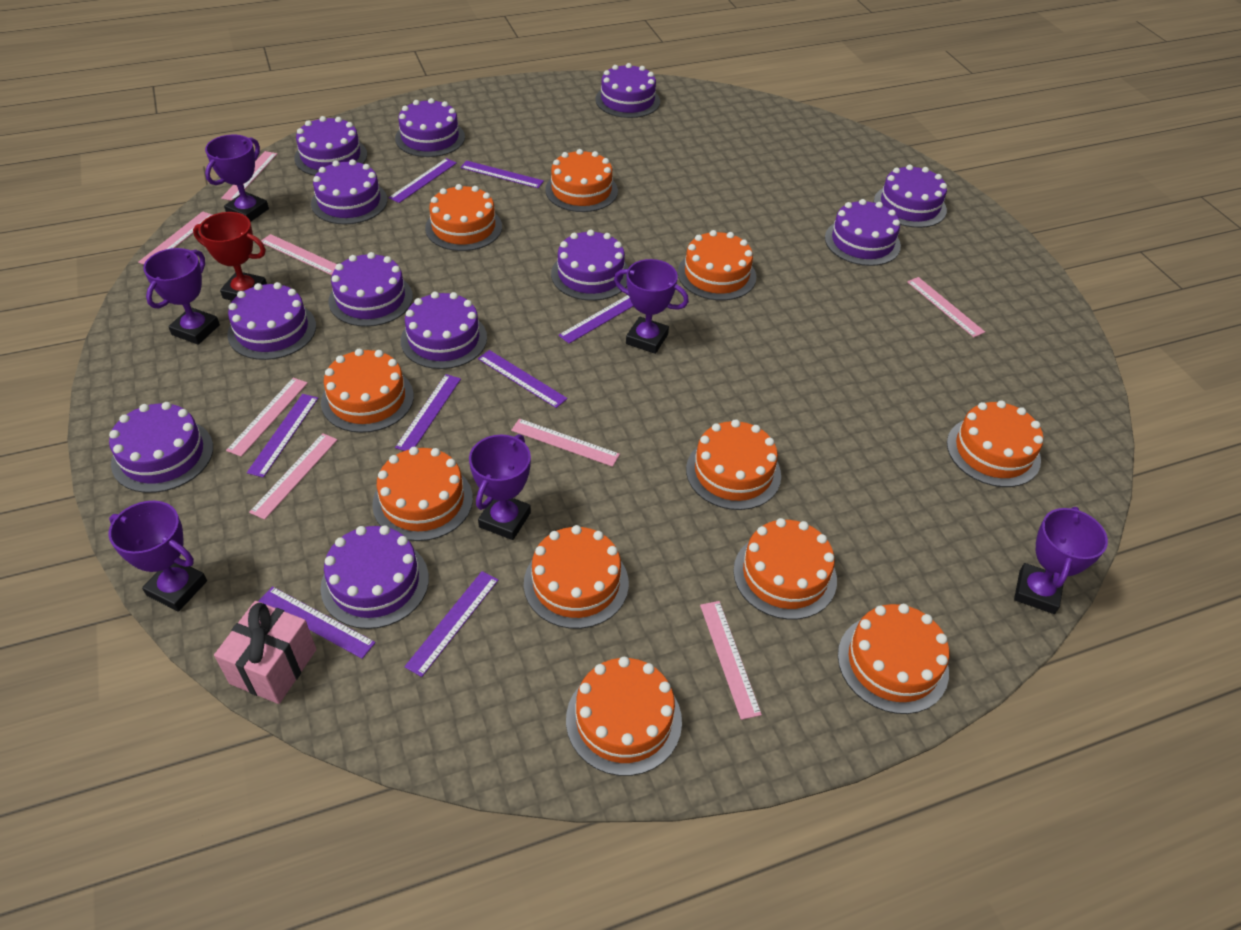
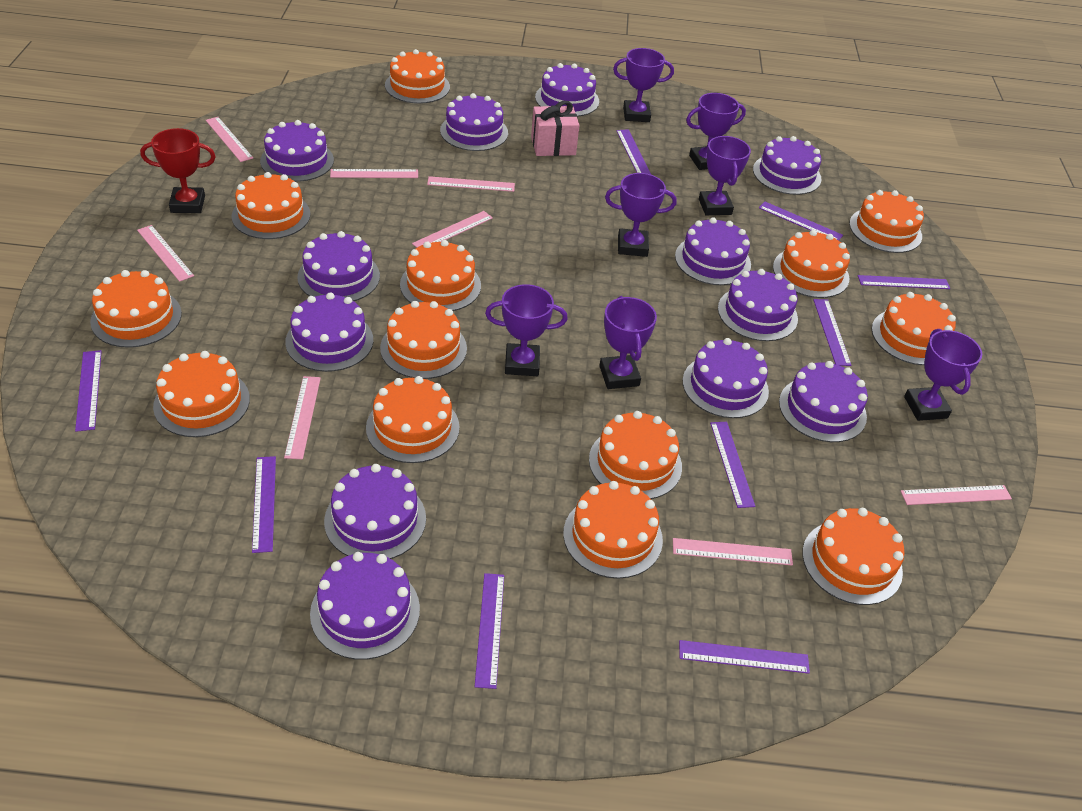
orange cake: [321,349,414,433] [372,447,473,541] [425,184,502,251] [524,525,629,629] [545,149,618,212] [566,657,682,776] [678,230,756,300] [686,419,781,510] [733,518,837,620] [838,604,949,714] [947,400,1043,487] = 11 -> [90,270,182,348] [153,351,250,437] [232,172,310,239] [366,376,460,463] [380,301,467,379] [385,49,450,104] [400,240,481,311] [563,481,663,579] [589,411,682,499] [773,230,850,298] [802,508,905,605] [849,190,924,253] [872,292,956,365] = 13
purple ruler: [247,394,318,478] [258,586,376,659] [389,158,457,203] [395,374,461,451] [404,571,498,677] [460,161,544,188] [478,350,567,408] [558,295,633,344] = 8 -> [75,350,102,432] [252,456,276,553] [475,573,504,689] [616,129,651,175] [679,640,810,674] [710,422,755,508] [759,201,843,241] [813,299,851,366] [858,275,950,289] = 9
purple trophy: [109,501,207,612] [143,248,220,345] [205,135,269,222] [469,434,531,540] [614,259,689,354] [1014,507,1108,614] = 6 -> [485,284,568,376] [599,296,657,389] [605,173,677,257] [613,48,674,122] [686,93,746,170] [699,136,751,215] [904,329,982,421] = 7

